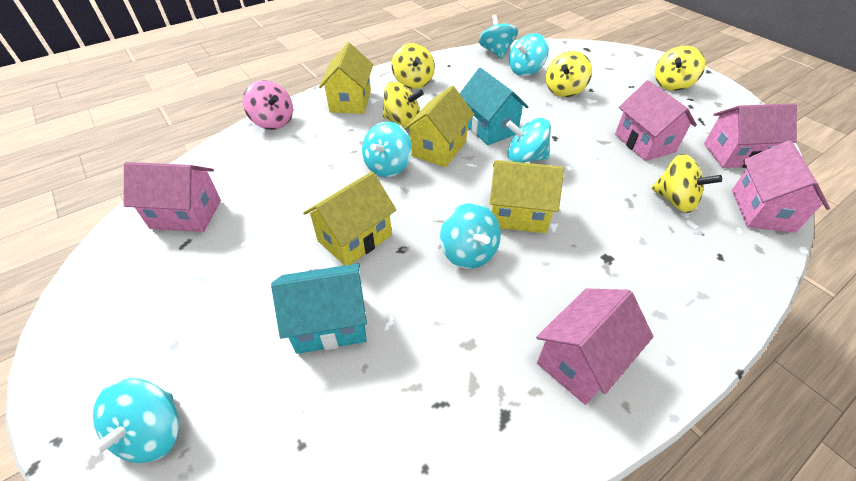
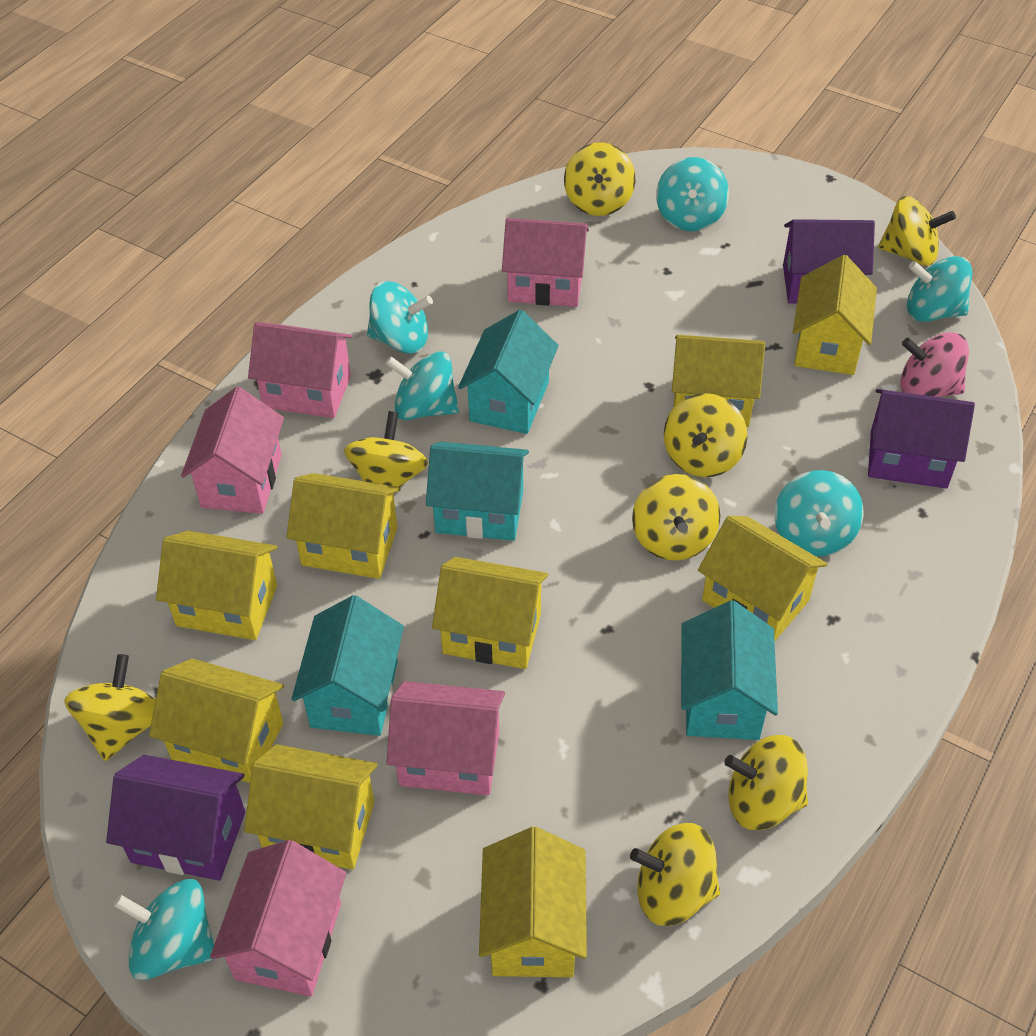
purple house: none = 0 -> [106,755,245,881] [783,219,875,304] [868,389,975,488] = 3
turquoise house: [271,264,367,354] [460,68,528,145] = 2 -> [291,595,404,736] [426,442,529,541] [458,310,559,434] [681,600,778,740] = 4
yellow house: [303,172,396,265] [319,43,373,114] [404,86,474,167] [490,160,564,233] = 4 -> [149,658,284,783] [156,531,277,640] [244,744,377,870] [286,473,401,579] [432,557,548,669] [479,827,587,977] [672,335,765,427] [698,516,827,641] [793,255,877,375] = 9
yellow spinning top: [382,82,424,128] [392,43,435,89] [546,51,592,97] [651,154,722,213] [655,46,705,91] = 5 -> [64,654,156,761] [344,411,428,487] [564,142,635,216] [630,823,720,926] [632,474,720,561] [664,393,747,477] [725,735,808,830] [878,196,956,266] = 8

